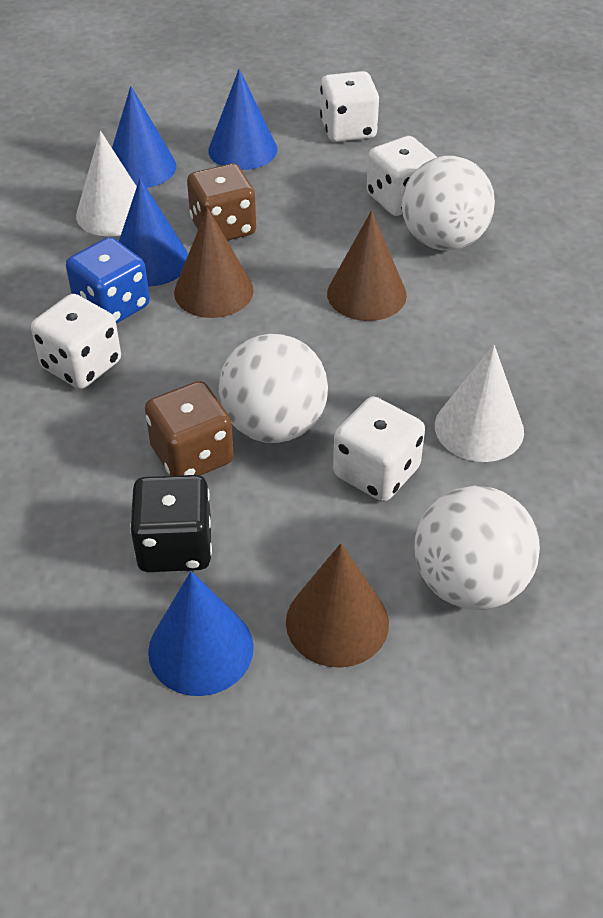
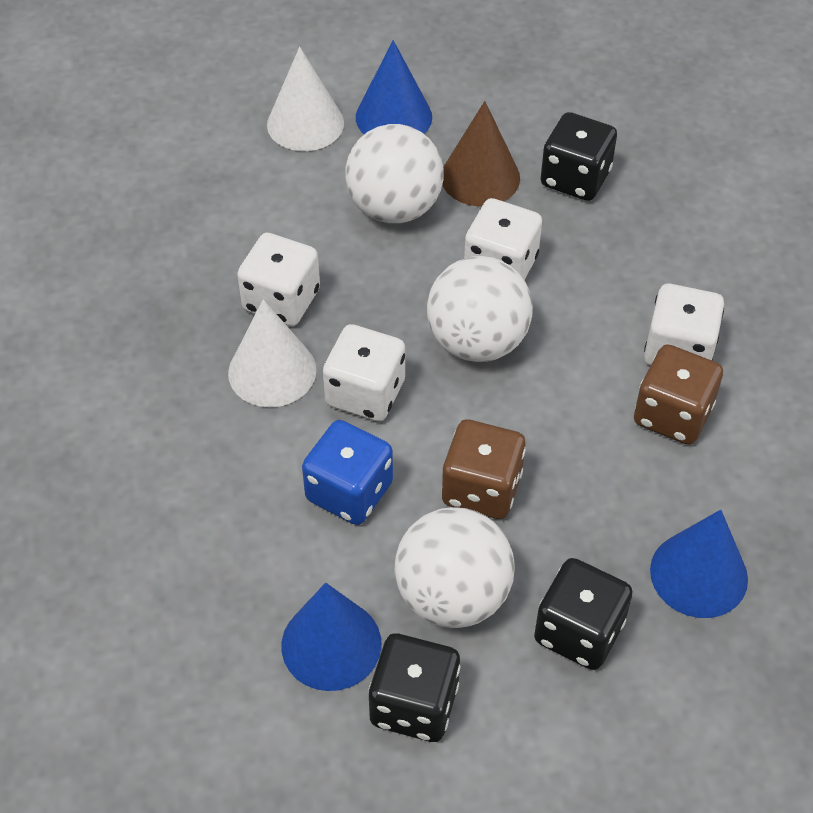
black dice: [130,475,212,572] = 1 -> [368,633,461,742] [534,558,633,670] [541,112,617,201] = 3
blue cone: [112,86,176,188] [119,178,188,287] [148,571,254,696] [208,69,277,170] = 4 -> [282,583,382,691] [356,40,432,134] [650,510,748,618] = 3
brown cone: [174,208,254,318] [286,543,389,668] [327,210,407,321] = 3 -> [442,101,520,206] = 1

